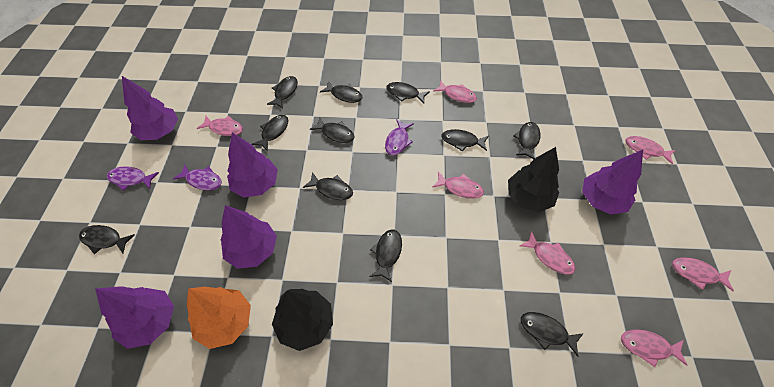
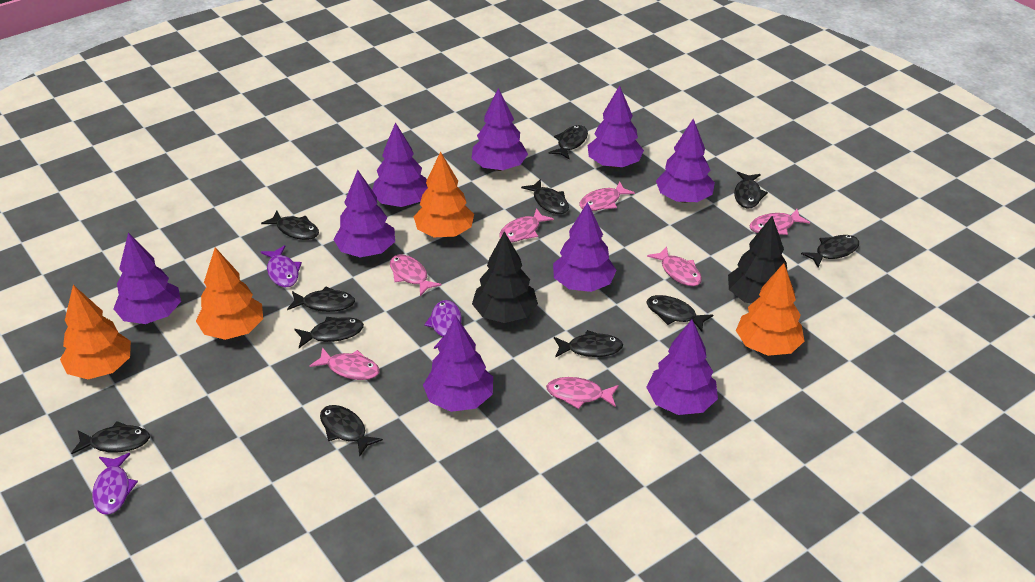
orange tree: [187,287,251,349] = 1 -> [60,285,131,379] [196,247,263,340] [414,151,474,237] [736,263,804,356] = 4
purple tree: [95,286,174,349] [122,76,178,140] [221,205,277,269] [227,132,278,198] [582,150,643,215] = 5 -> [113,233,181,324] [333,170,395,257] [372,122,428,207] [423,316,493,412] [472,88,528,171] [553,202,617,292] [588,85,644,168] [646,320,718,415] [656,119,715,203] = 9

